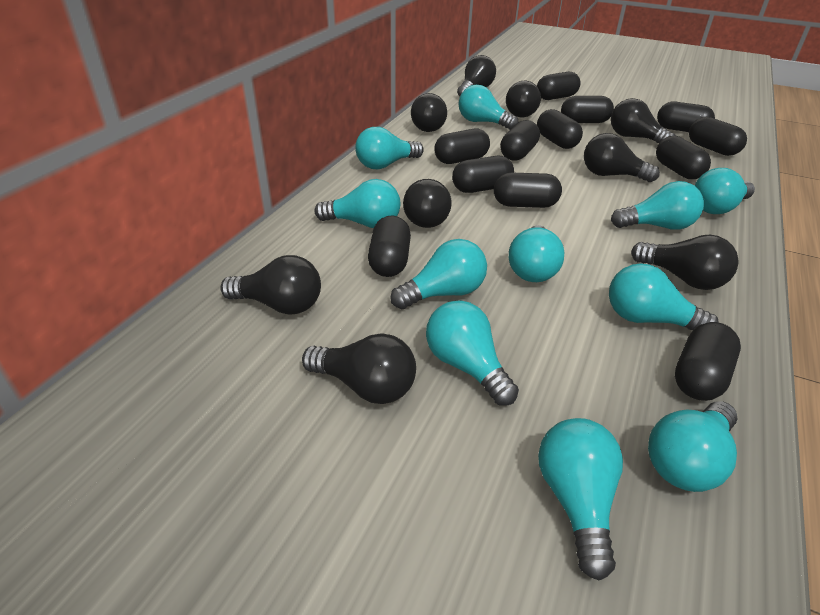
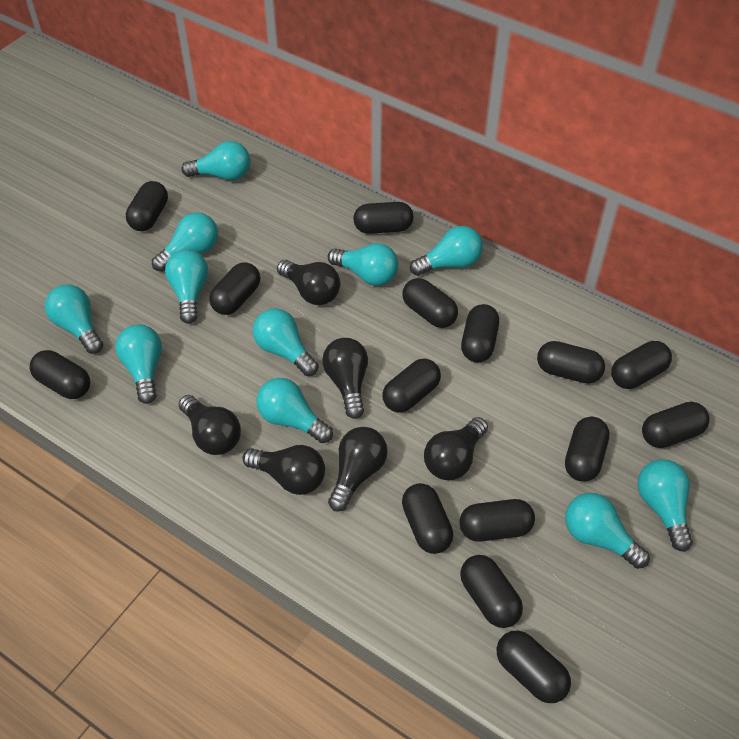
black capsule: [368,215,411,277] [434,128,490,164] [452,156,514,193] [494,173,562,208] [500,120,540,161] [537,72,581,100] [537,109,583,149] [561,96,614,123] [656,136,711,179] [657,102,715,132] [675,322,741,401] [689,117,747,156] = 12 -> [30,350,90,399] [126,181,168,231] [209,262,260,315] [353,202,413,234] [383,359,441,413] [402,278,458,328] [402,483,453,554] [459,499,535,542] [460,555,523,628] [461,304,499,362] [496,630,571,703] [537,341,605,384] [565,417,609,482] [611,341,672,389] [642,402,710,448] = 15
black light bulb: [220,255,321,315] [302,333,416,404] [403,179,452,228] [411,93,447,132] [457,55,496,96] [506,81,541,117] [584,133,660,182] [611,98,675,143] [631,235,739,290] = 9 -> [179,395,241,455] [243,445,325,495] [277,260,341,305] [322,338,368,419] [328,427,388,512] [424,417,488,480] = 6

